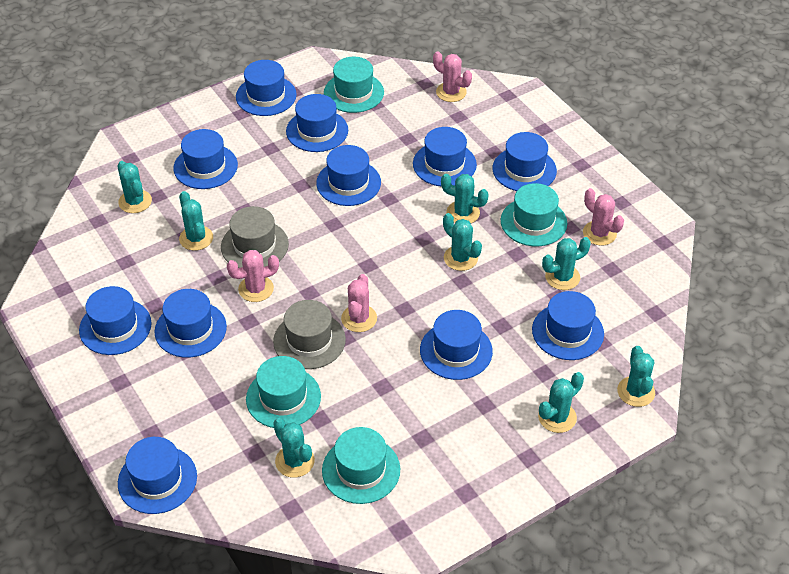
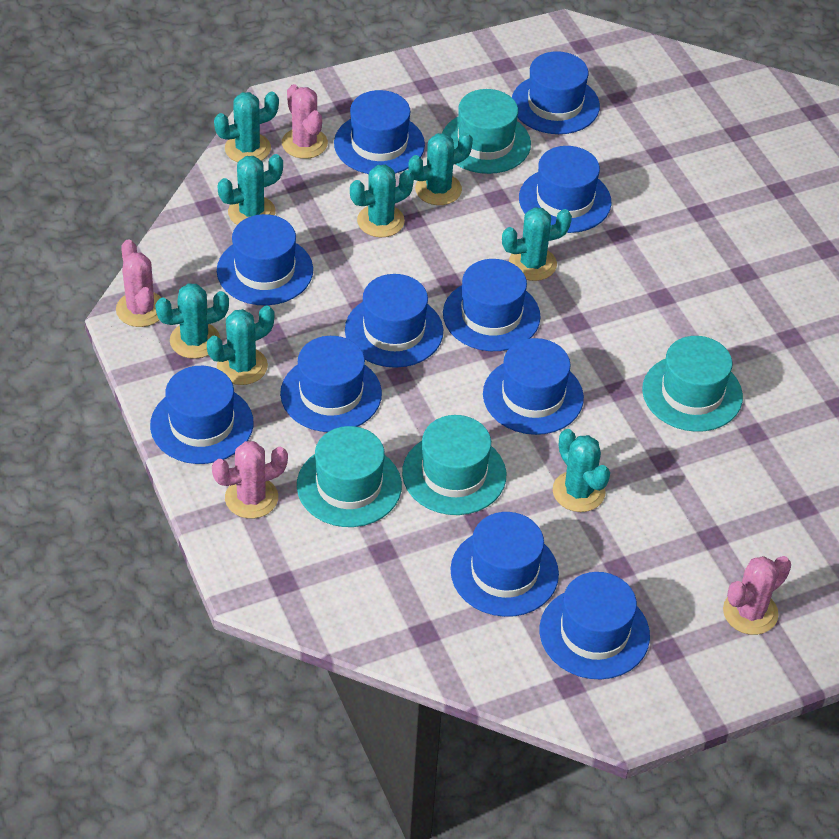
grey hat: [221,206,289,268] [273,300,346,369] = 2 -> none = 0

